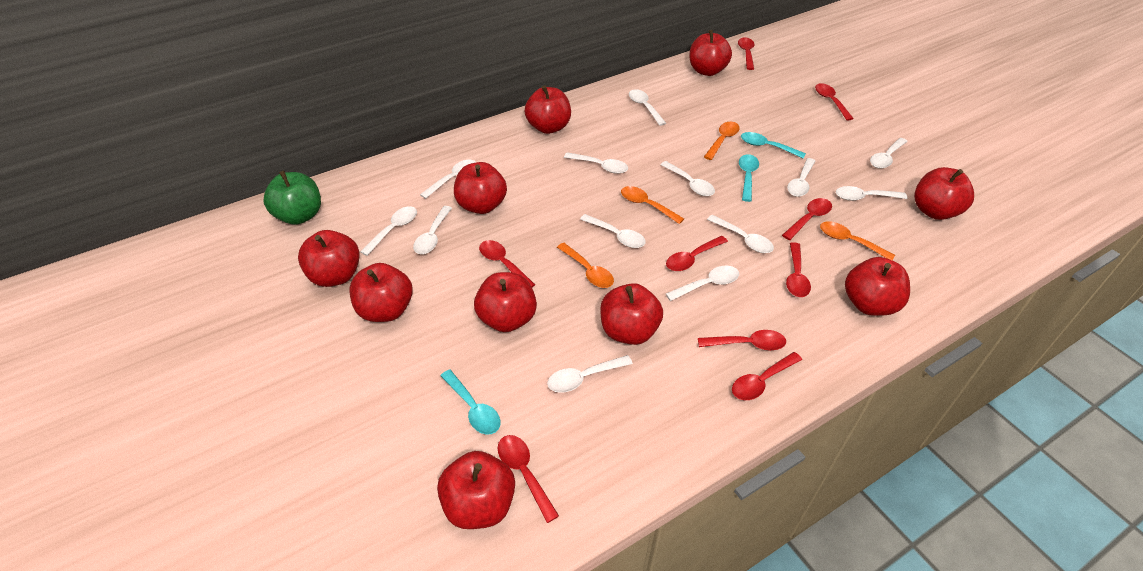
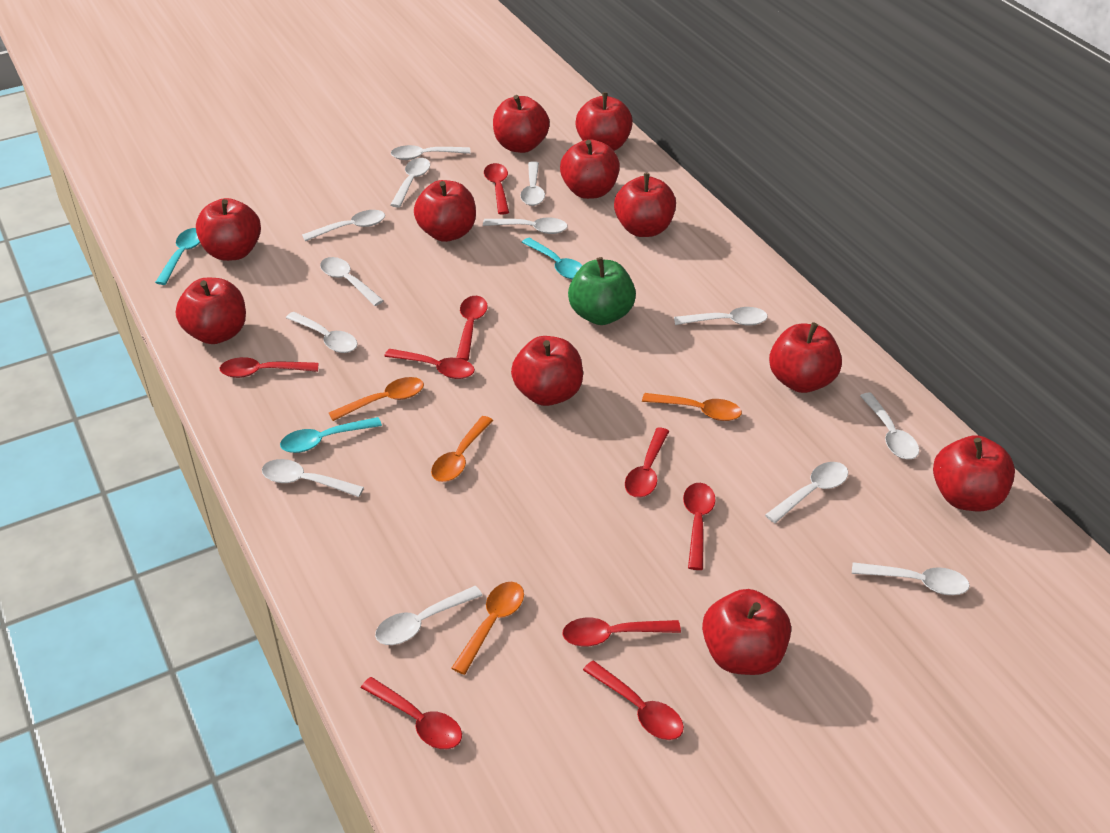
red apple: [298,230,360,287] [349,263,413,322] [437,451,515,529] [454,162,507,214] [474,272,537,332] [525,86,571,134] [600,283,663,345] [689,30,732,76] [845,257,910,316] [914,167,974,220] = 10 -> [176,278,246,344] [196,198,261,261] [414,180,476,242] [493,95,550,153] [511,336,583,406] [560,139,620,199] [575,92,633,151] [614,173,676,237] [702,589,791,675] [769,322,842,393] [933,435,1015,511] = 11

